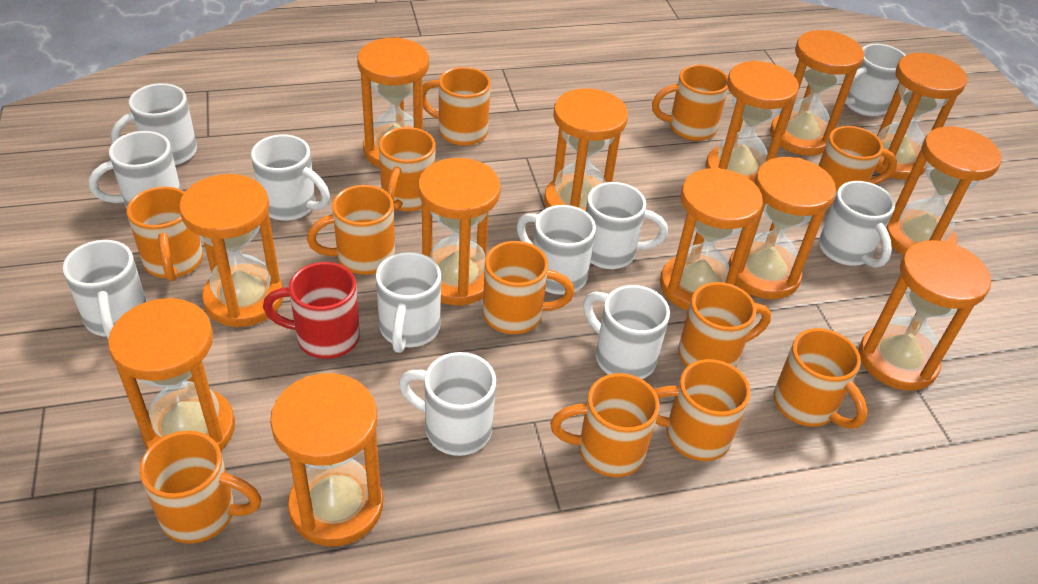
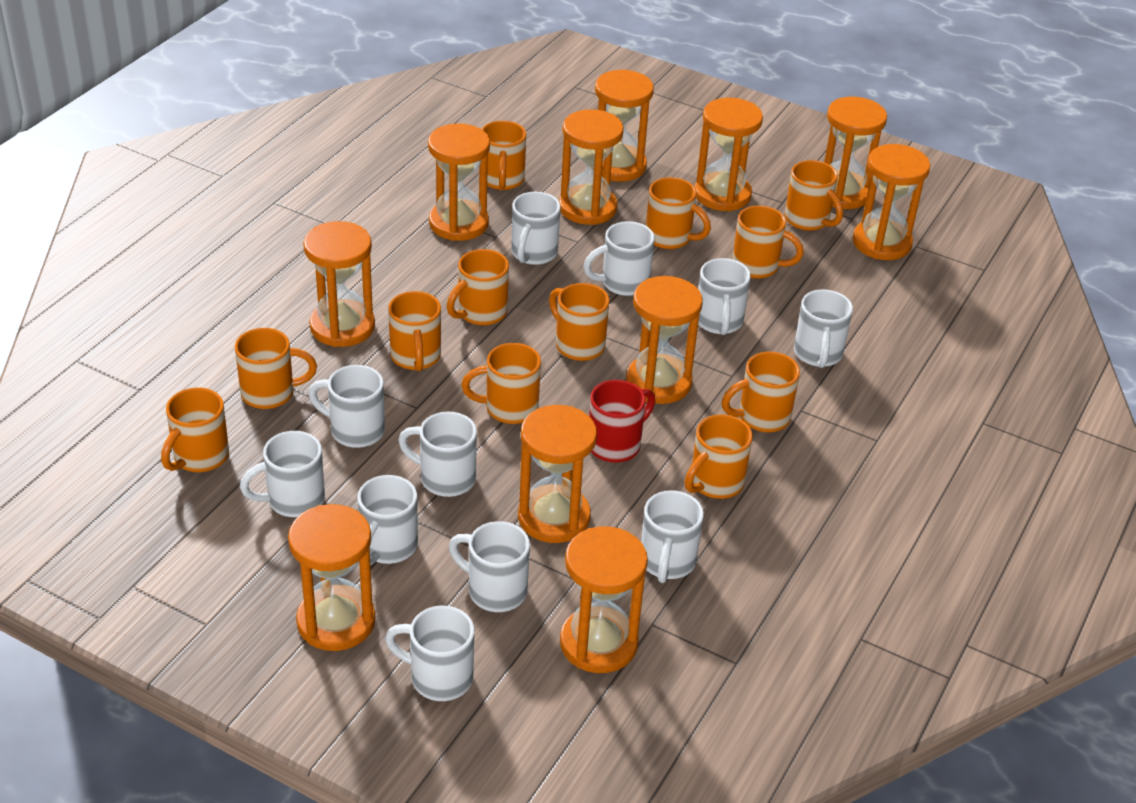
orange hourglass: [108,298,235,451] [179,174,283,327] [270,373,383,547] [357,37,429,168] [418,158,501,306] [544,88,628,211] [660,168,763,311] [705,60,799,183] [728,157,836,299] [770,30,864,156] [859,240,991,391] [875,53,967,180] [886,126,1002,255] = 13 -> [288,504,375,651] [303,221,375,347] [428,123,490,241] [518,405,597,543] [559,109,624,225] [560,526,648,673] [595,69,654,182] [626,276,702,404] [695,98,763,211] [824,97,887,209] [853,144,930,260] = 11

